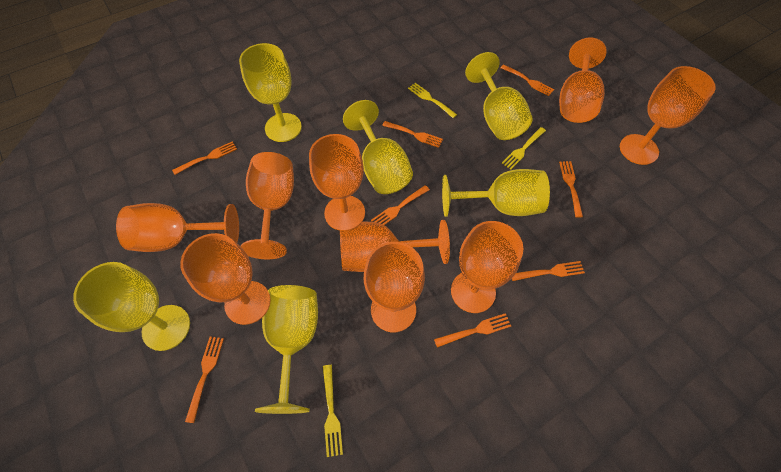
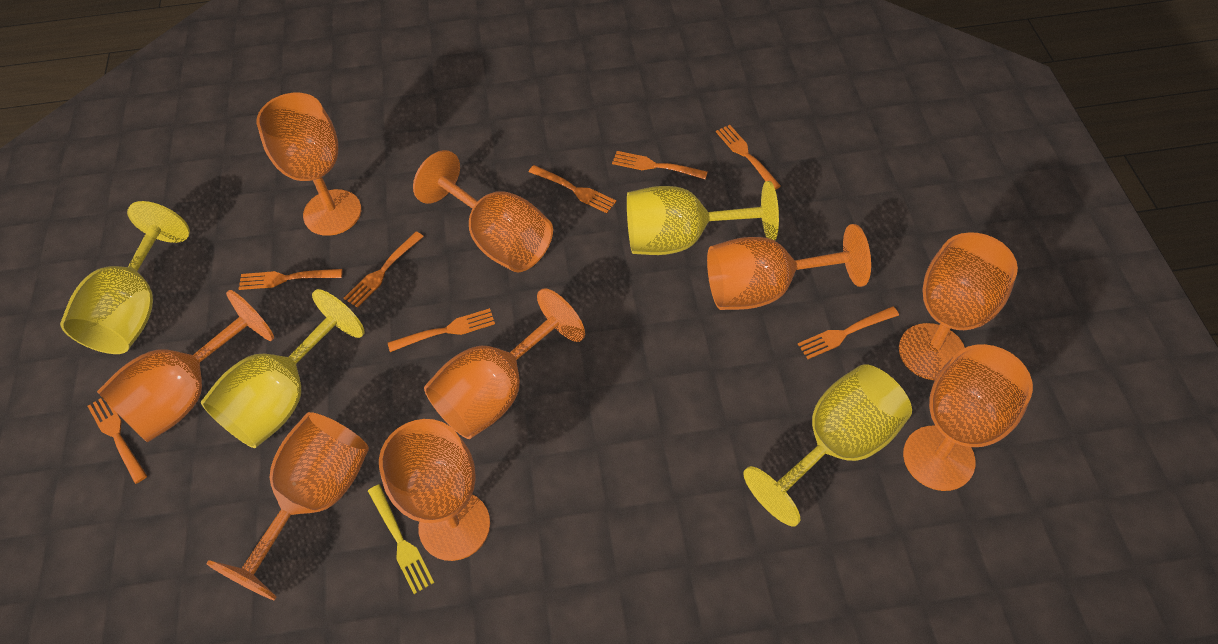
yellow fork: [323,365,343,457] [408,83,457,118] [502,127,546,169] = 3 -> [368,484,434,594] = 1
yellow goblet: [73,262,190,351] [239,43,302,142] [255,285,318,414] [343,100,413,194] [442,169,550,217] [465,52,533,140] = 6 -> [60,201,190,354] [201,289,365,448] [627,181,779,255] [743,364,912,526] = 4

